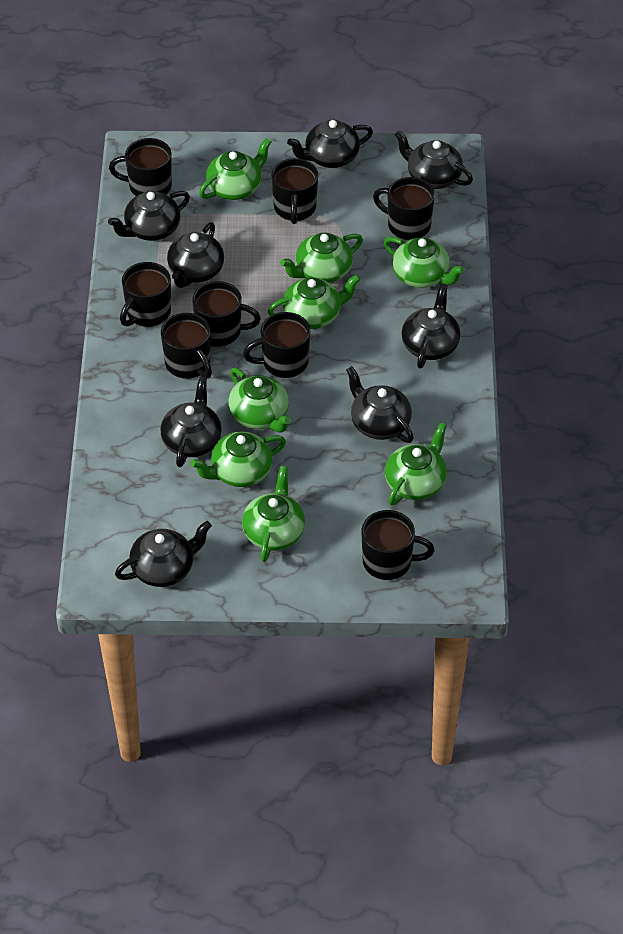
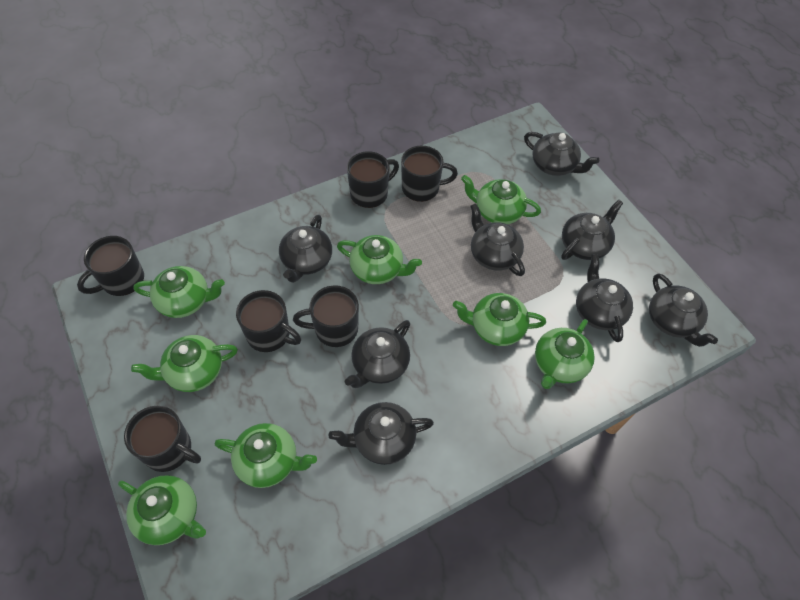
black mug: [109,138,172,196] [120,262,171,327] [161,313,212,379] [192,281,261,347] [243,312,310,378] [271,158,318,224] [361,510,435,580] [373,177,435,240] = 8 -> [77,236,144,296] [124,406,201,472] [236,290,301,352] [293,285,359,347] [347,151,399,208] [401,146,458,202] = 6

